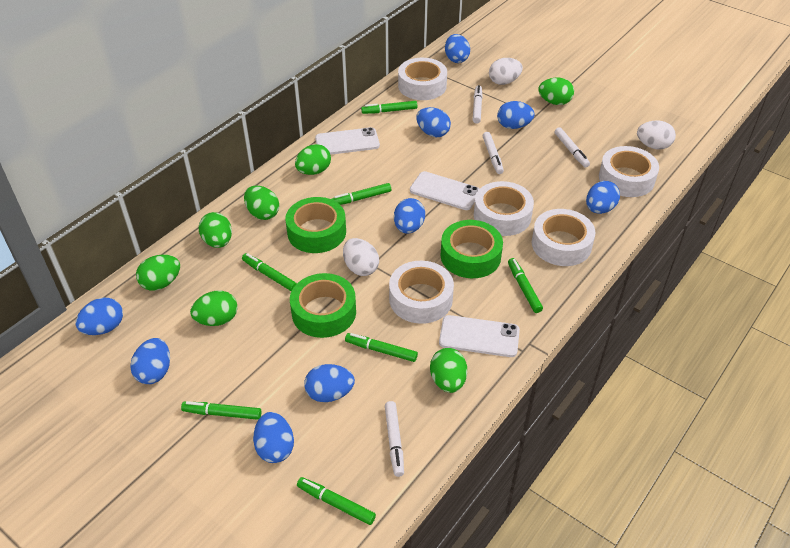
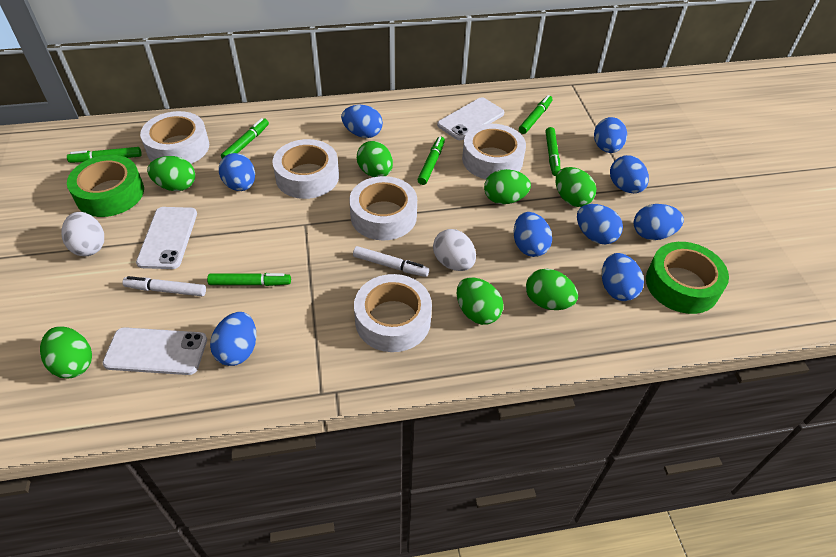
green marker: [181,401,261,420] [242,253,297,291] [297,477,376,525] [332,183,391,205] [345,333,418,362] [361,101,417,114] [508,258,543,313] = 7 -> [67,147,142,163] [207,273,291,286] [221,118,269,159] [418,136,445,185] [519,95,552,134] [546,127,561,176] = 6
green tape: [285,197,346,253] [290,273,356,338] [441,220,503,278] = 3 -> [67,155,144,217] [646,242,729,314] = 2
white egg: [343,238,379,276] [489,58,523,85] [637,121,676,149] = 3 -> [61,212,104,256] [433,229,476,271] = 2
white marker: [385,401,404,477] [473,85,483,124] [482,132,504,174] [555,127,590,168] = 4 -> [122,276,206,296] [353,246,429,277] = 2

